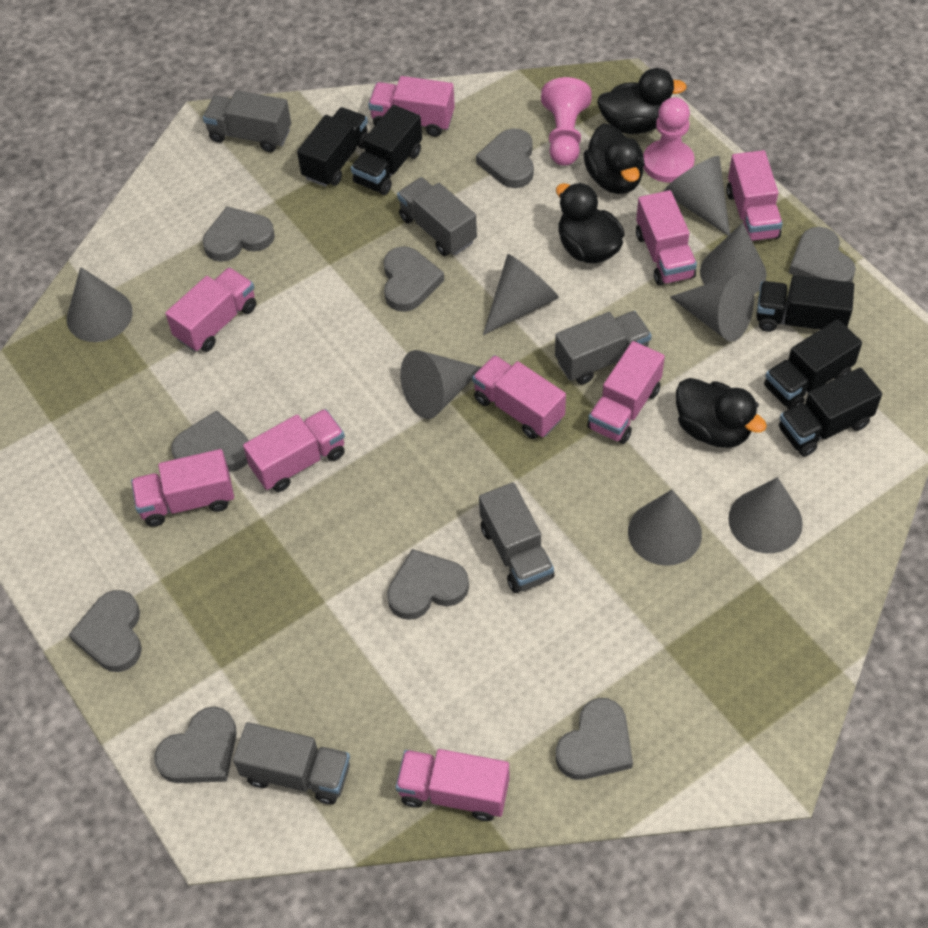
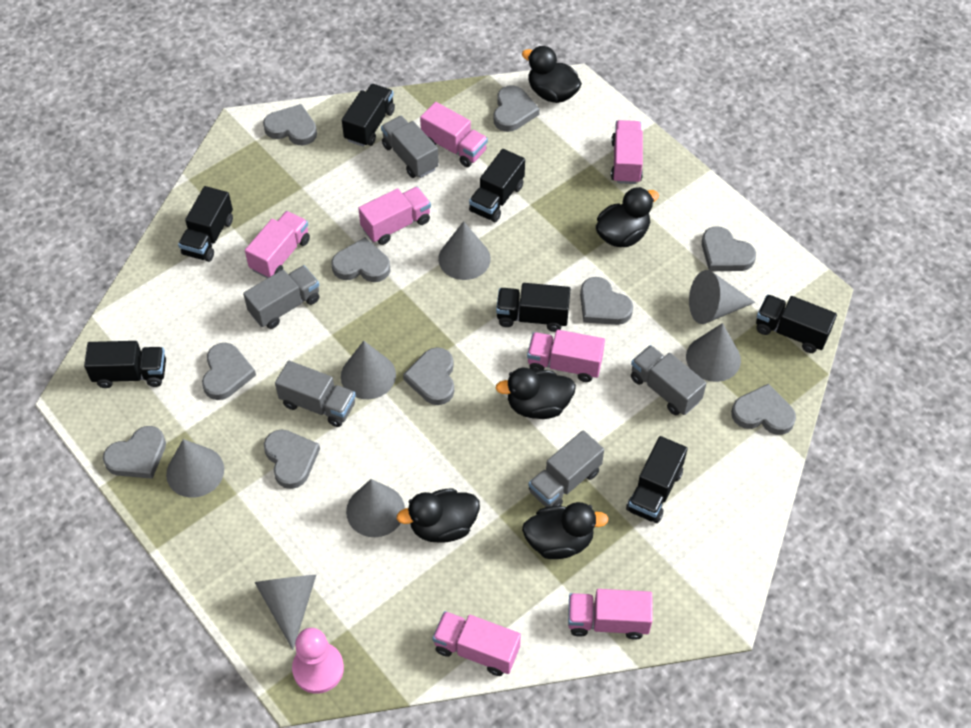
black duck: [556,183,625,263] [584,123,645,194] [597,68,687,134] [676,378,767,448] = 4 -> [397,488,480,543] [496,368,576,419] [522,46,582,103] [522,502,609,559] [596,187,659,247] = 5
black truck: [297,107,368,187] [351,105,422,195] [756,275,854,332] [764,319,862,410] [779,368,882,457] = 5 -> [84,341,166,388] [178,186,233,262] [342,84,395,147] [469,149,525,223] [496,283,571,332] [626,436,688,523] [756,295,837,353] = 7
grey cone: [67,267,133,342] [400,350,481,419] [483,254,559,335] [628,490,702,566] [664,156,730,236] [670,273,754,342] [700,222,767,294] [728,477,803,553] = 8 -> [166,439,224,498] [254,575,316,650] [341,341,396,399] [346,479,405,537] [438,221,491,280] [686,323,741,382] [689,270,756,324] = 7
grey heart: [69,590,142,672] [154,707,237,783] [171,410,249,472] [203,206,275,262] [383,246,444,312] [387,549,469,620] [476,128,534,188] [556,698,633,780] [789,227,856,282] = 9 -> [103,426,166,479] [202,343,256,400] [263,104,317,145] [264,429,320,489] [331,238,391,282] [403,347,454,405] [494,85,540,132] [580,277,633,325] [702,226,756,271] [731,384,796,435] = 10
pink pawn: [541,77,592,166] [643,97,695,183] = 2 -> [292,628,344,694] = 1
pink truck: [131,449,234,527] [165,267,256,352] [243,409,345,492] [368,76,455,137] [396,749,510,821] [472,355,566,439] [587,341,665,444] [636,190,697,286] [726,150,783,241] = 9 -> [245,211,310,278] [358,187,431,245] [420,102,488,167] [432,611,521,676] [527,330,605,382] [568,589,653,640] [611,120,643,184] = 7

